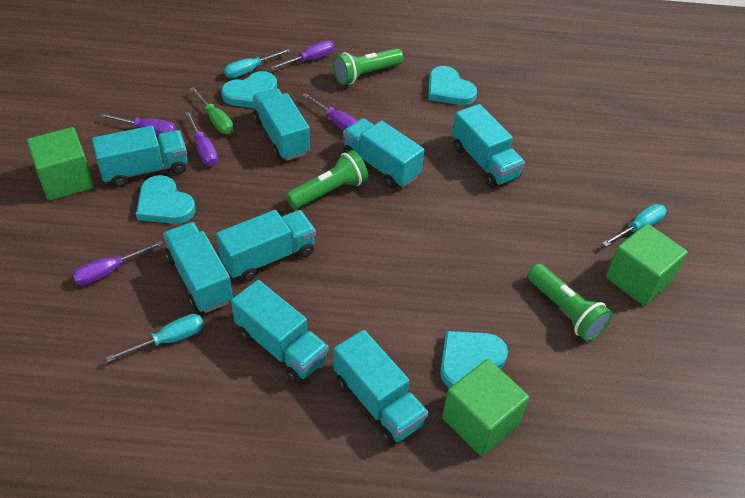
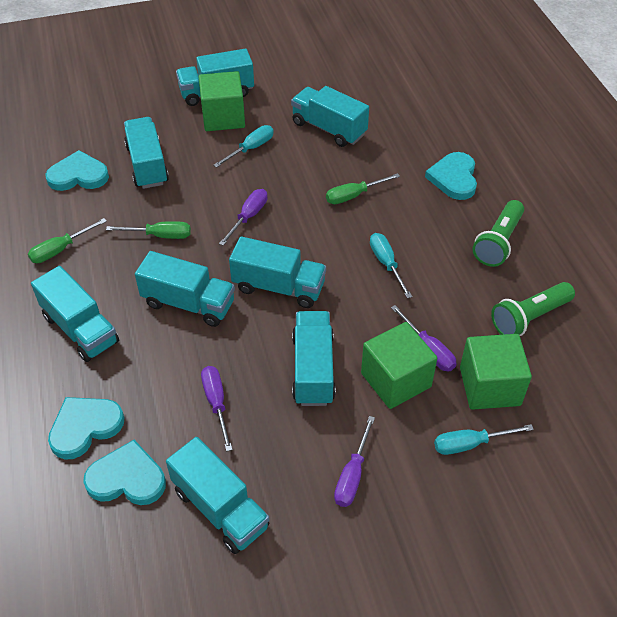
green flashlight: [286,150,368,209] [333,48,404,85] [528,264,613,341] = 3 -> [473,200,524,267] [491,282,575,336] = 2
green screwdriver: [190,87,233,134] = 1 -> [28,218,107,263] [106,221,191,239] [326,173,400,204] = 3
purple screwdriver: [72,241,164,285] [100,113,176,136] [185,112,218,166] [270,40,334,70] [302,93,358,131] = 5 -> [201,366,233,451] [219,189,268,246] [334,416,375,507] [391,305,457,371] = 4

